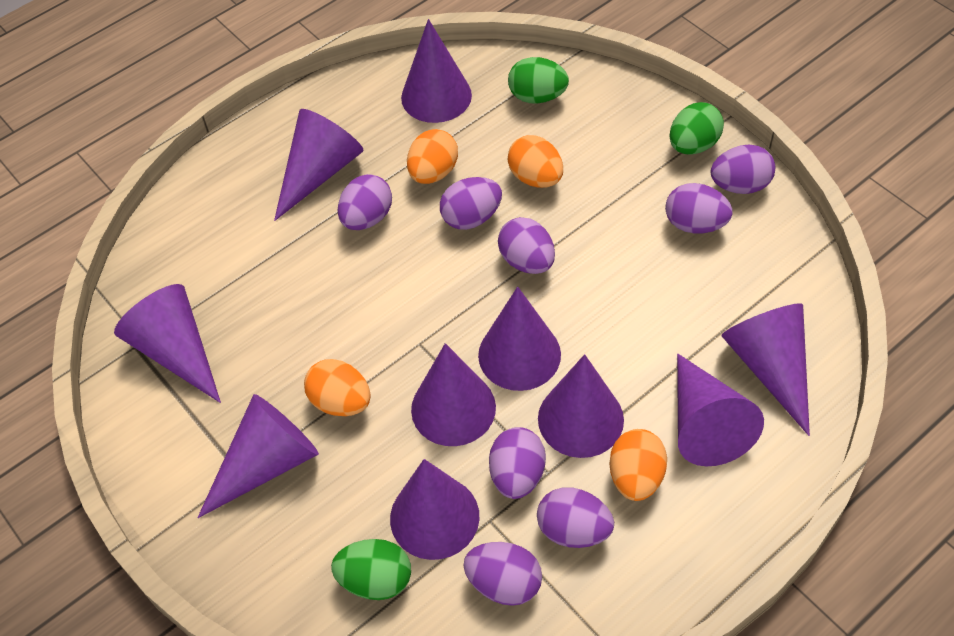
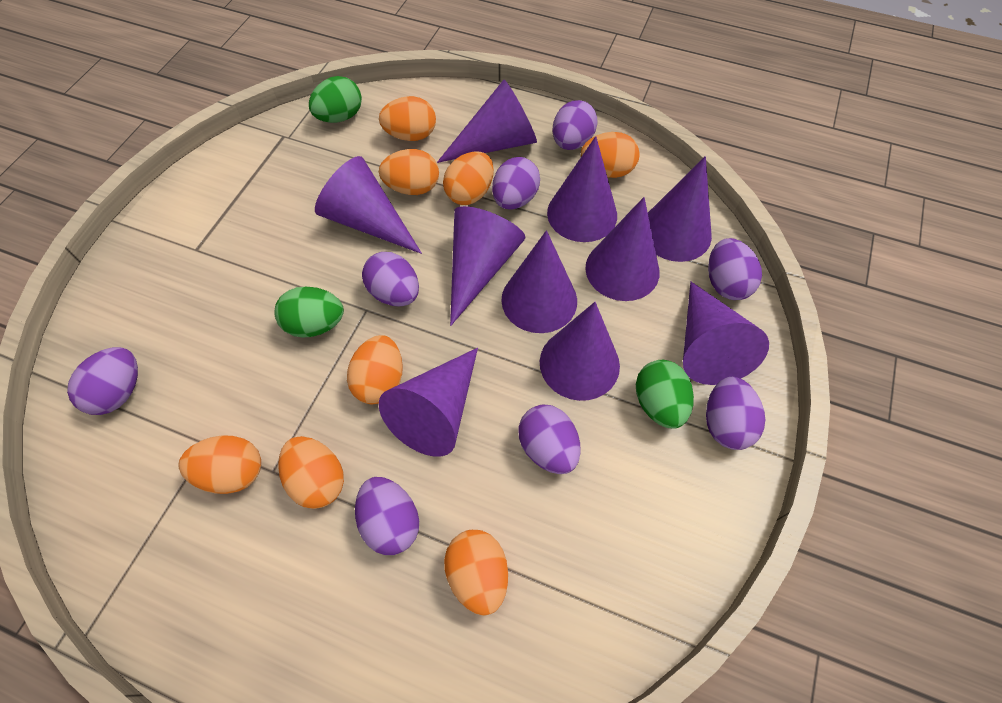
orange egg: [304,359,371,416] [407,129,458,184] [508,135,563,188] [610,429,667,501] = 4 -> [178,435,261,494] [278,436,344,509] [347,335,403,404] [379,96,436,141] [379,149,439,195] [443,151,494,205] [444,530,508,616] [581,132,640,178] = 8

